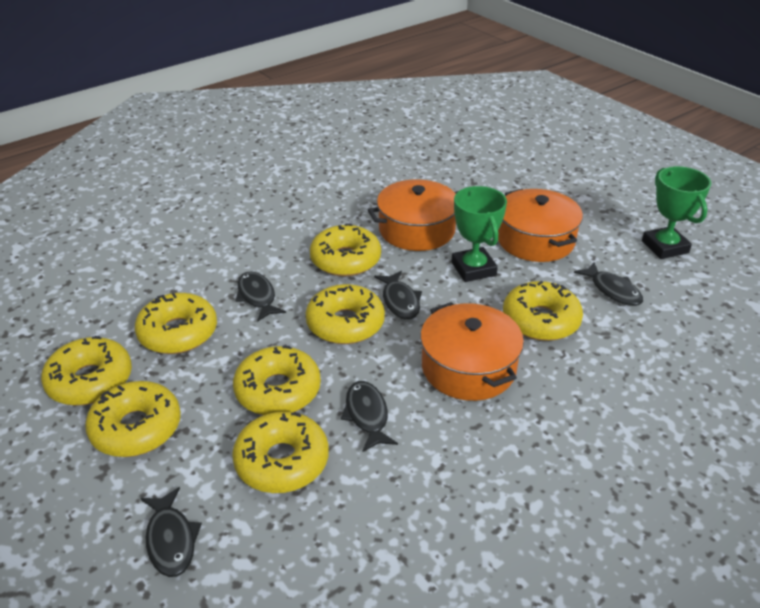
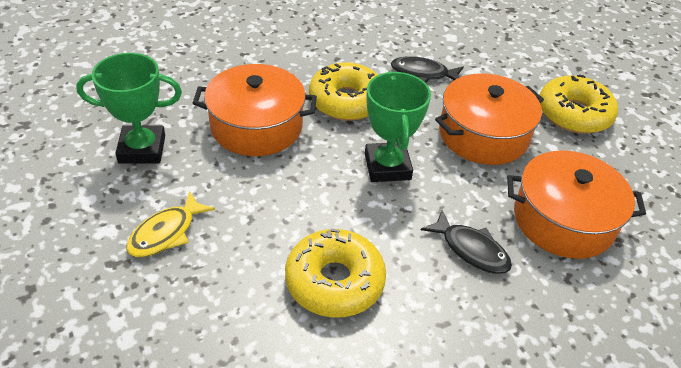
black fish: [140,487,202,577] [235,271,286,322] [341,381,398,452] [374,271,422,320] [574,262,643,306] = 5 -> [391,56,464,83] [421,210,512,274] = 2
yellow donut: [41,336,132,406] [85,381,181,457] [135,293,217,354] [232,411,329,493] [233,345,321,415] [305,284,385,344] [310,223,381,277] [503,281,583,341] = 8 -> [285,228,386,318] [309,62,378,121] [540,74,618,134] = 3
yellow fish: none = 0 -> [126,191,215,257] = 1

